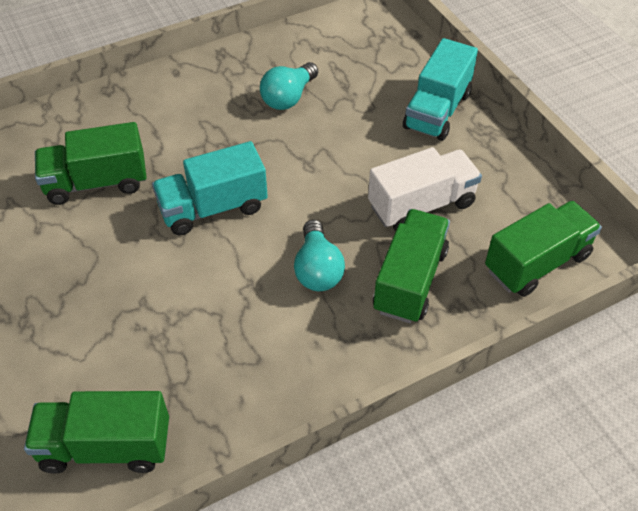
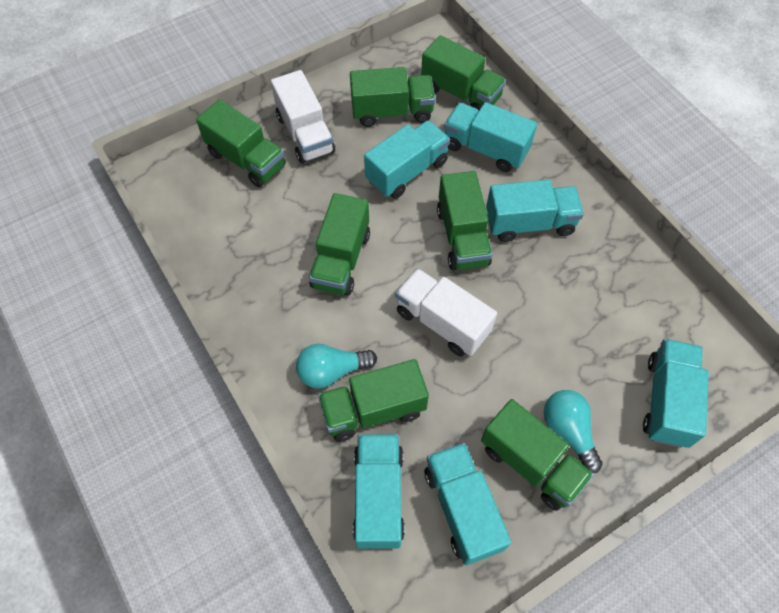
green truck: [24,391,169,474] [35,122,146,205] [373,209,450,323] [485,201,602,297] = 4 -> [196,99,286,187] [309,193,370,296] [318,359,429,441] [350,67,435,127] [421,35,506,110] [437,171,492,270] [481,399,594,511] = 7
turquoise truck: [152,141,268,236] [403,38,478,141] = 2 -> [353,434,405,549] [364,120,450,199] [424,443,511,565] [444,102,537,172] [486,180,584,242] [643,339,709,448] = 6
white truck: [368,147,482,231] = 1 -> [271,70,335,163] [395,268,497,356] = 2

